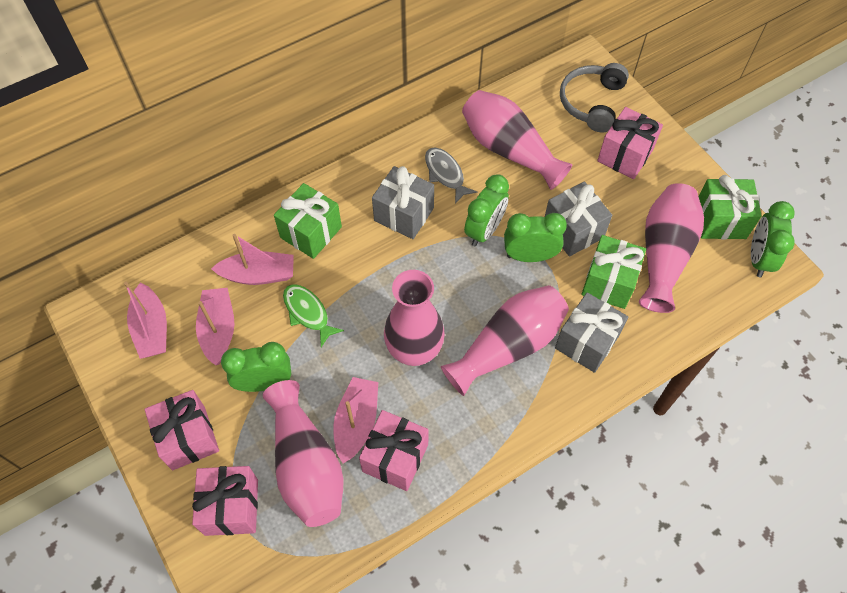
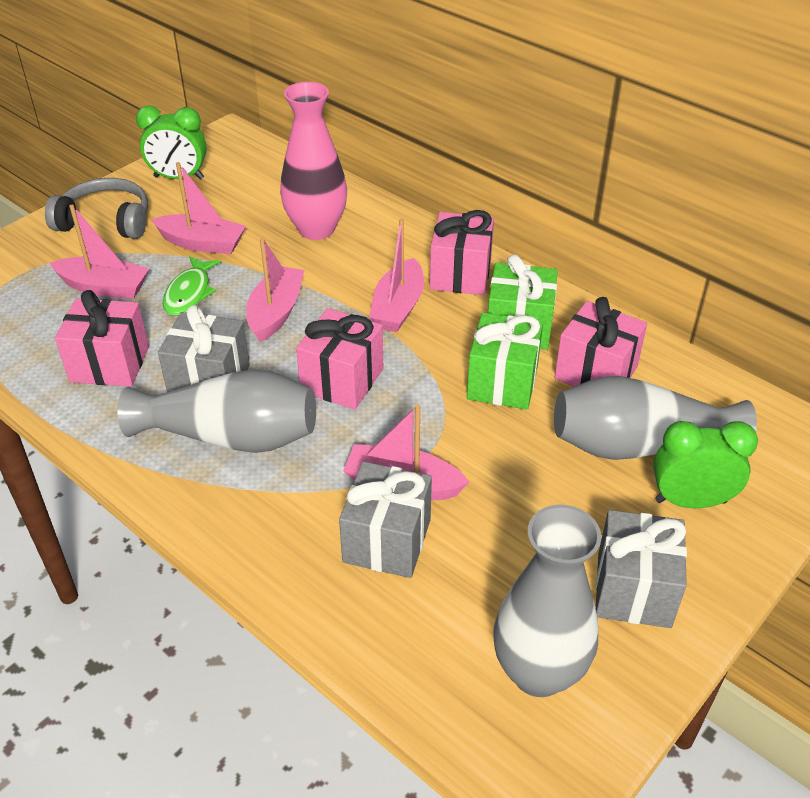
green clock: [221,342,291,392] [464,174,509,246] [504,213,567,262] [751,201,795,277] = 4 -> [136,105,207,179] [653,421,758,508] = 2
green gift: [274,183,342,259] [582,235,646,309] [698,175,762,239] = 3 -> [467,312,543,410] [488,255,558,350] = 2
grey fish: [425,147,477,204] = 1 -> none = 0
grey vase: none = 0 -> [117,369,316,453] [493,504,601,697] [554,376,757,460] = 3
pink boat: [124,282,167,359] [196,288,234,365] [211,234,294,285] [333,377,378,463] = 4 -> [50,205,149,299] [151,162,246,254] [246,238,304,342] [343,404,469,501] [369,219,424,332] = 5
pink vase: [263,380,344,527] [384,270,445,366] [441,285,569,396] [462,90,572,190] [639,183,704,313] = 5 -> [280,82,347,240] = 1

